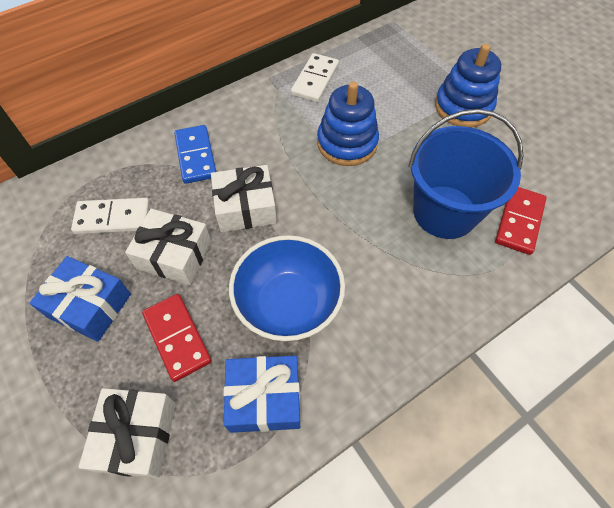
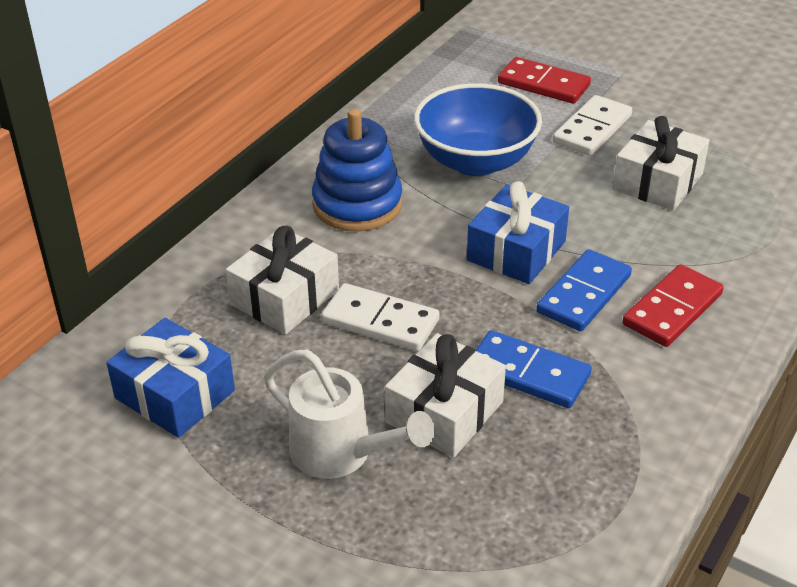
blue bucket: [408,109,524,239] = 1 -> none = 0
blue domino: [174,125,216,184] = 1 -> [476,330,591,408] [536,249,632,331] = 2
blue stacking toy: [317,81,379,166] [435,44,501,127] = 2 -> [312,109,402,232] = 1
white watering can: none = 0 -> [264,350,435,479] = 1

